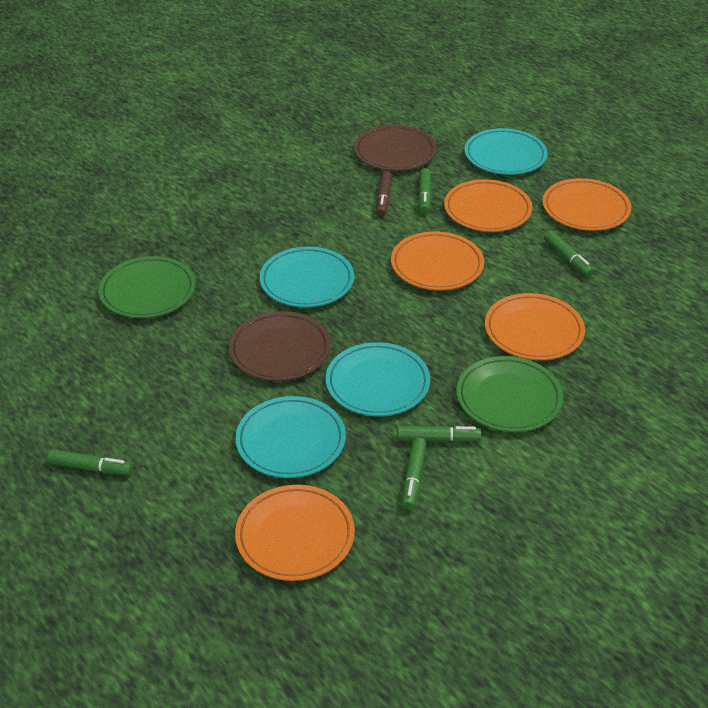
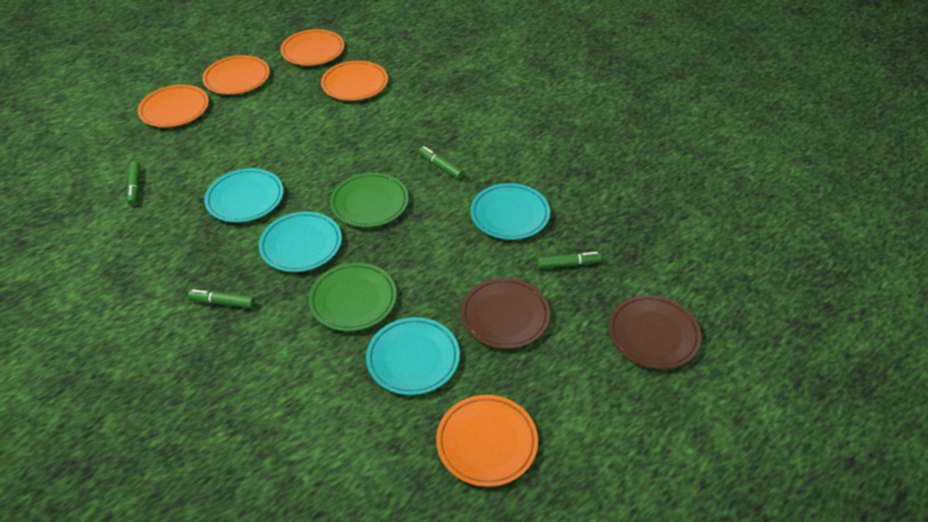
brown marker: [376,171,392,217] = 1 -> none = 0
green marker: [47,449,133,475] [397,426,481,442] [402,437,427,510] [418,168,431,214] [544,231,594,277] = 5 -> [127,161,140,206] [188,289,255,308] [418,146,464,179] [537,252,602,269] = 4

